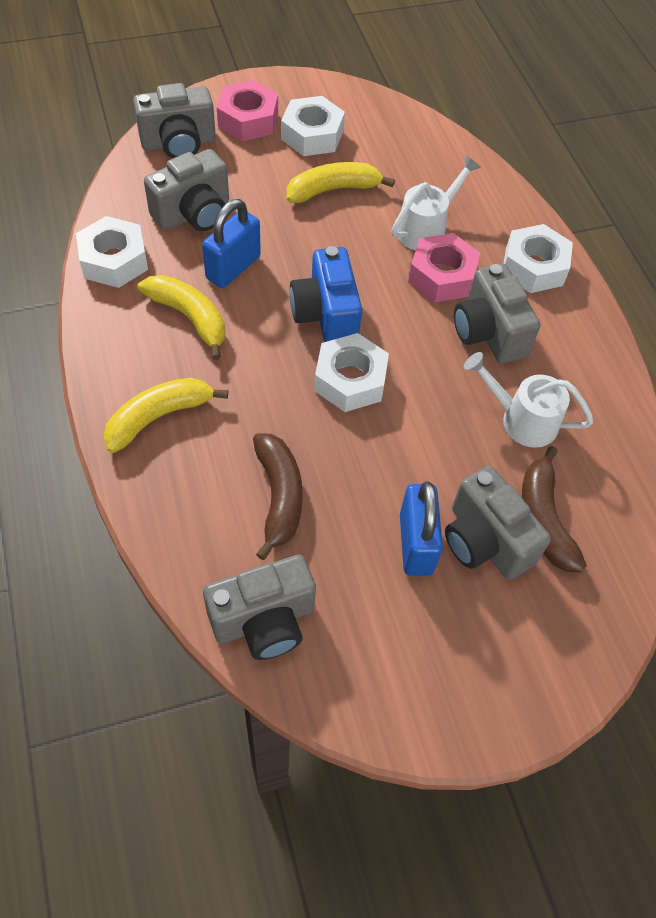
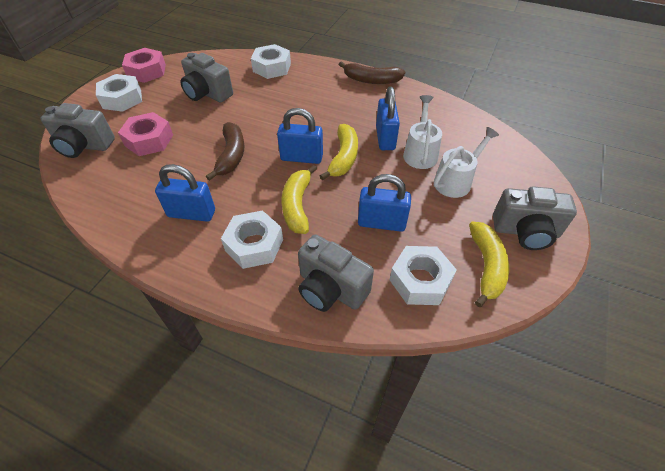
blue camera: [290,246,362,342] = 1 -> none = 0
blue padlock: [202,199,261,288] [400,482,443,576] = 2 -> [155,164,215,222] [277,108,323,164] [358,174,411,232] [376,87,400,150] = 4
grey camera: [133,83,216,158] [144,149,229,231] [203,555,316,660] [445,466,551,580] [454,264,540,364] = 5 -> [40,103,115,158] [180,53,233,102] [298,234,374,312] [493,186,577,250] = 4

